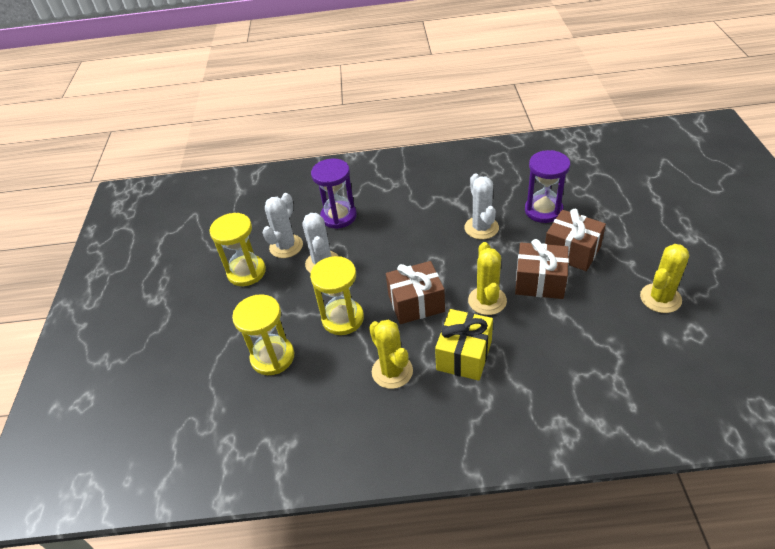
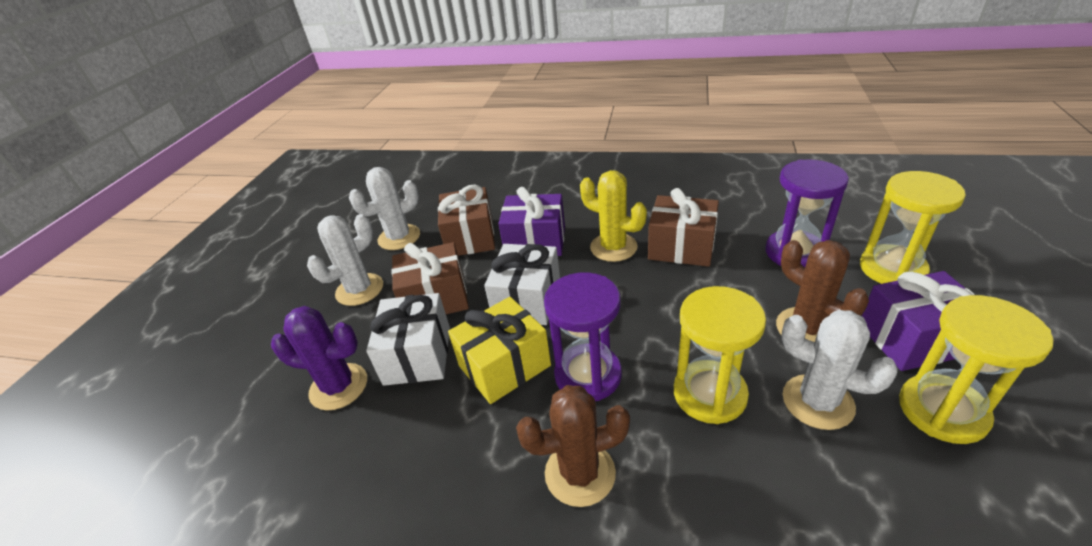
brown cactus: none = 0 -> [516,385,630,507] [776,240,869,342] = 2
purple cactus: none = 0 -> [271,306,367,411] = 1
purple gift: none = 0 -> [498,187,565,256] [862,271,975,371] = 2
white gift: none = 0 -> [366,293,450,386] [484,244,560,325] = 2
yellow cactus: [369,320,413,389] [468,242,507,315] [640,244,689,313] = 3 -> [580,170,647,262] = 1

